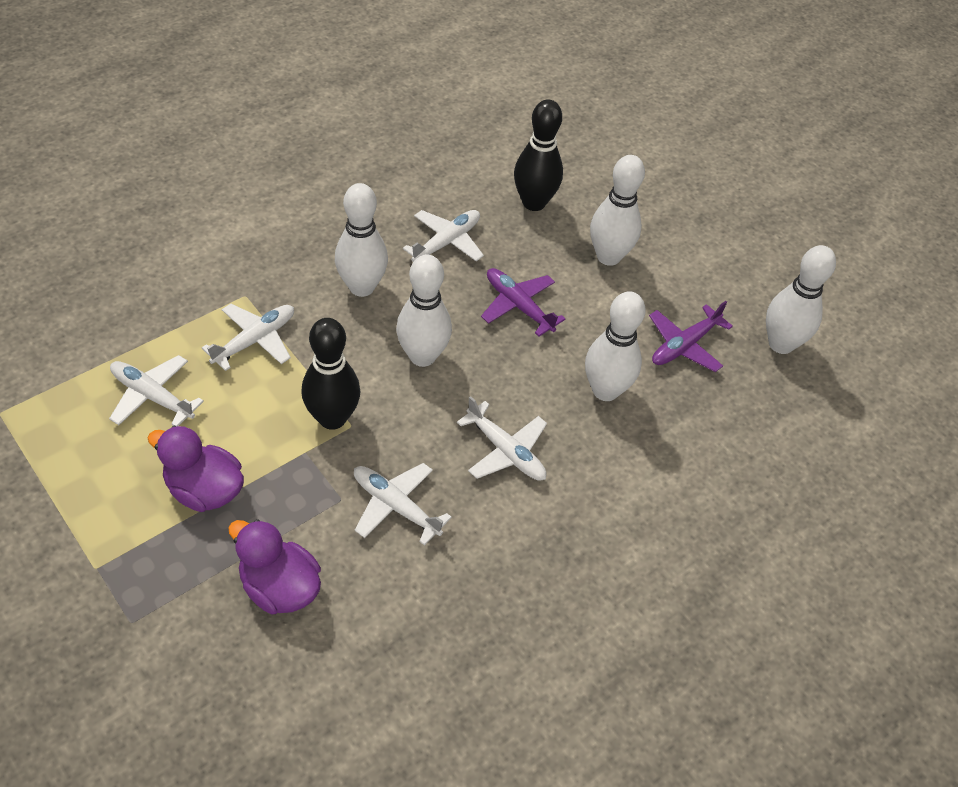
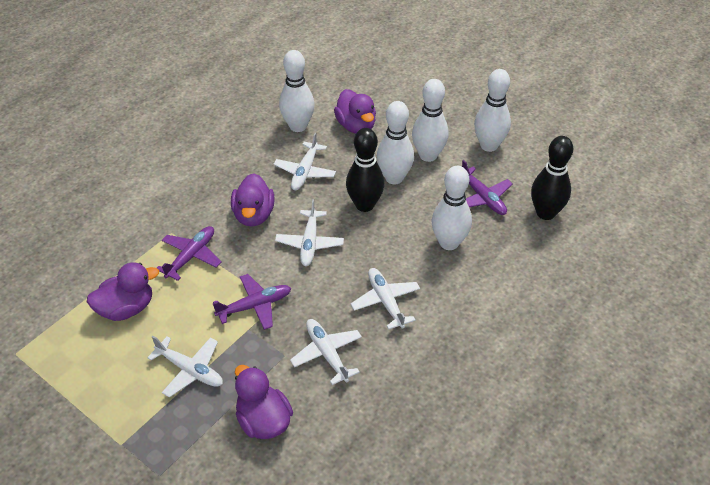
purple duck: [148,426,244,512] [228,519,321,614] = 2 -> [87,262,159,321] [231,173,274,227] [235,365,293,439] [334,89,376,134] = 4
purple plane: [481,268,565,337] [649,301,733,372] = 2 -> [157,226,222,281] [213,274,291,330] [462,160,512,215] = 3

